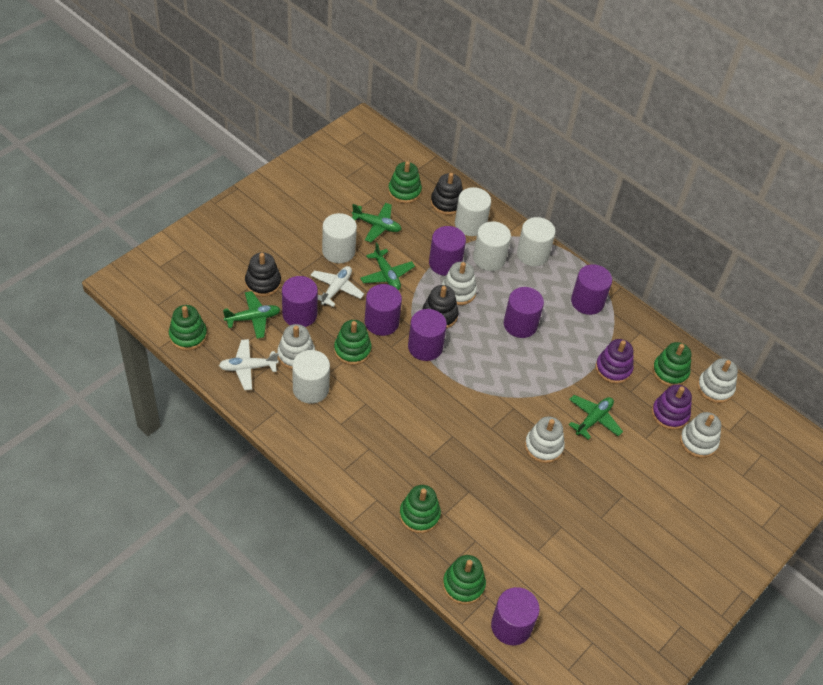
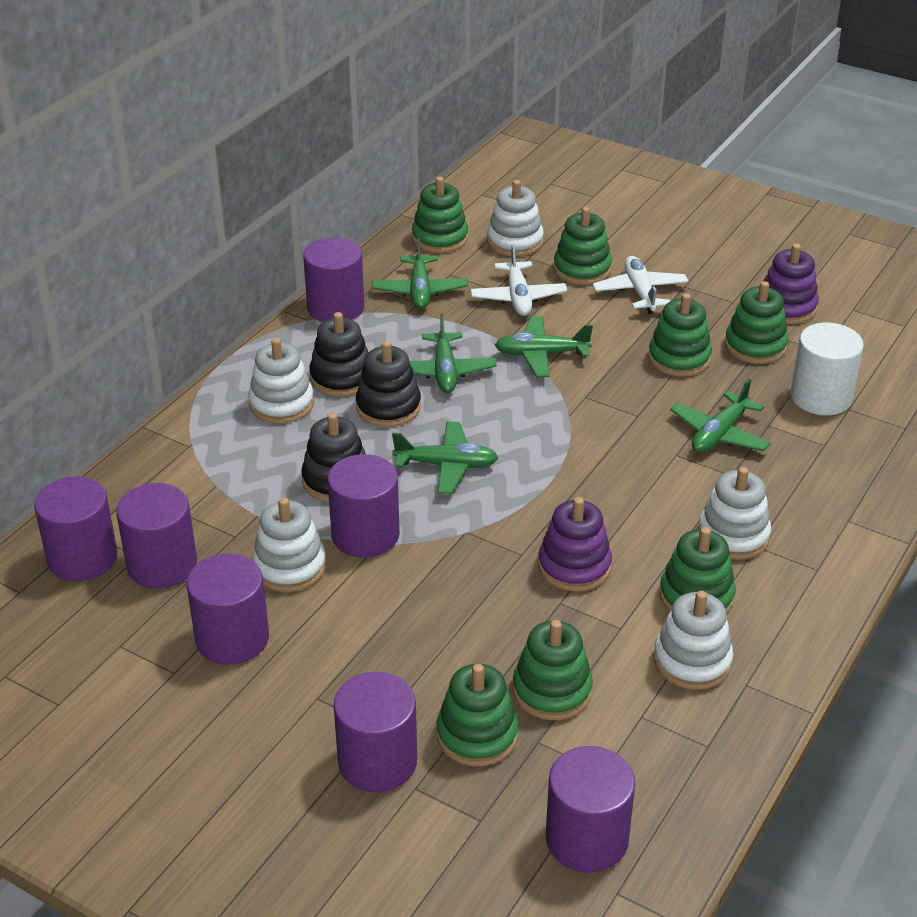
green plane: [223,291,281,339] [352,203,402,242] [360,242,415,290] [569,395,623,440] = 4 -> [372,238,468,309] [392,421,498,494] [410,314,497,393] [495,316,593,377] [670,379,771,452] = 5
green stacking toy: [169,305,207,351] [334,320,372,365] [388,161,422,204] [399,485,441,533] [443,555,486,605] [652,342,691,386] = 6 -> [412,177,468,253] [437,664,519,766] [513,620,593,720] [553,207,612,285] [648,293,712,377] [659,527,736,614] [725,281,788,364] = 7
white cylinder: [292,350,330,404] [322,213,357,263] [455,187,491,236] [473,221,511,271] [517,217,556,266] = 5 -> [790,323,864,415] = 1

